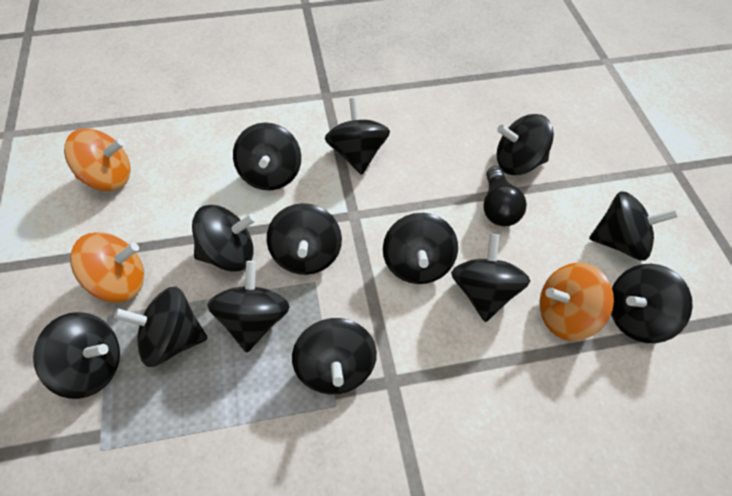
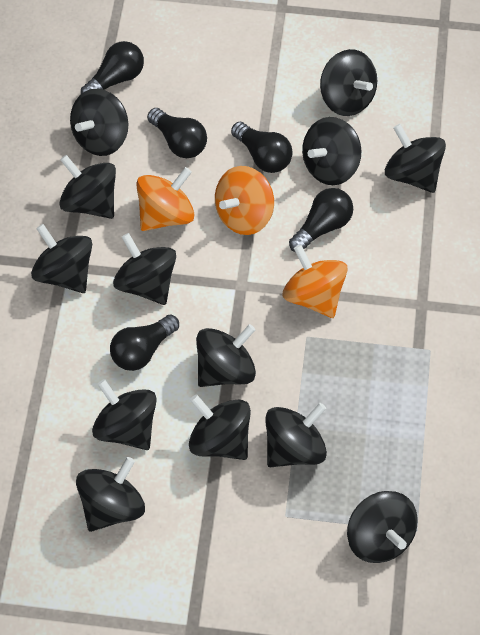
black light bulb: [483,166,527,226] = 1 -> [81,41,144,94] [110,314,179,371] [147,108,207,158] [231,122,293,173] [289,188,353,252] = 5

